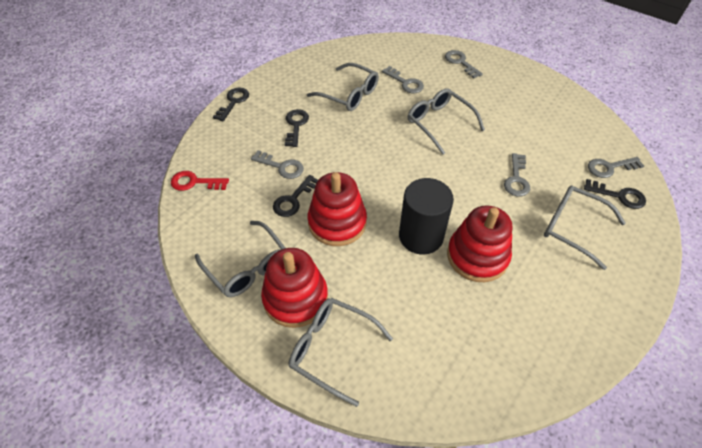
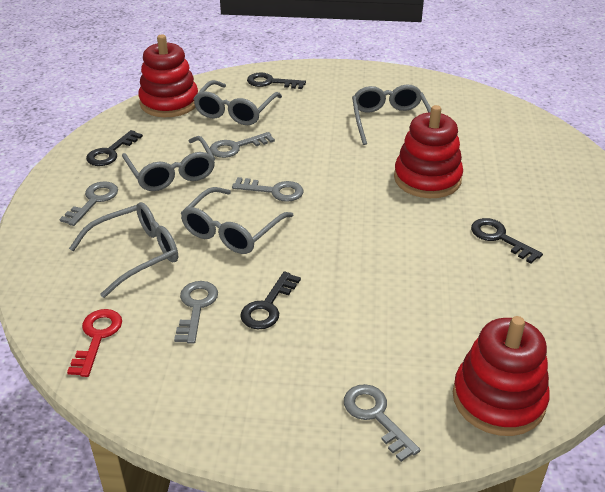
black cylinder: [399,178,454,255] = 1 -> none = 0

